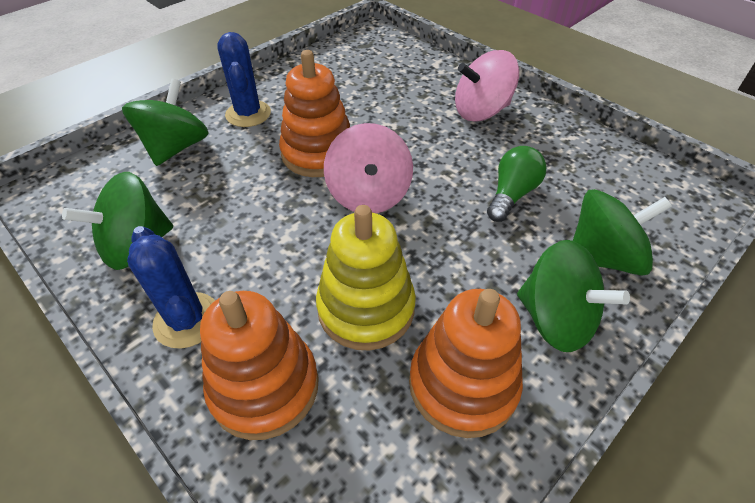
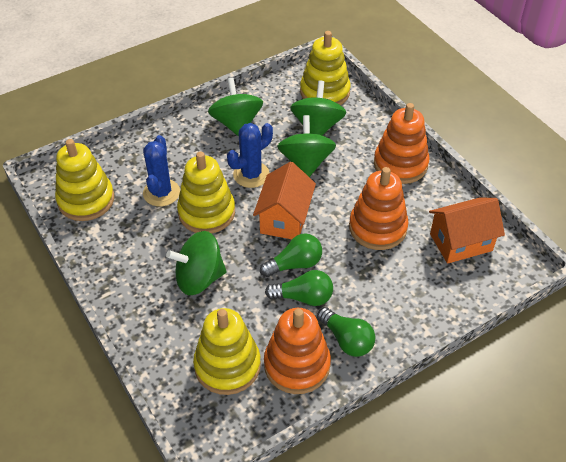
green light bulb: [487,146,547,222] = 1 -> [260,234,322,277] [265,270,333,306] [317,307,375,357] = 3
orange house: none = 0 -> [253,162,316,239] [429,197,505,264] = 2
pink spinning top: [324,123,413,213] [455,50,519,122] = 2 -> none = 0
yellow stacking toy: [316,205,416,351] = 1 -> [55,139,114,221] [177,152,235,234] [193,308,261,395] [300,31,351,105] = 4

